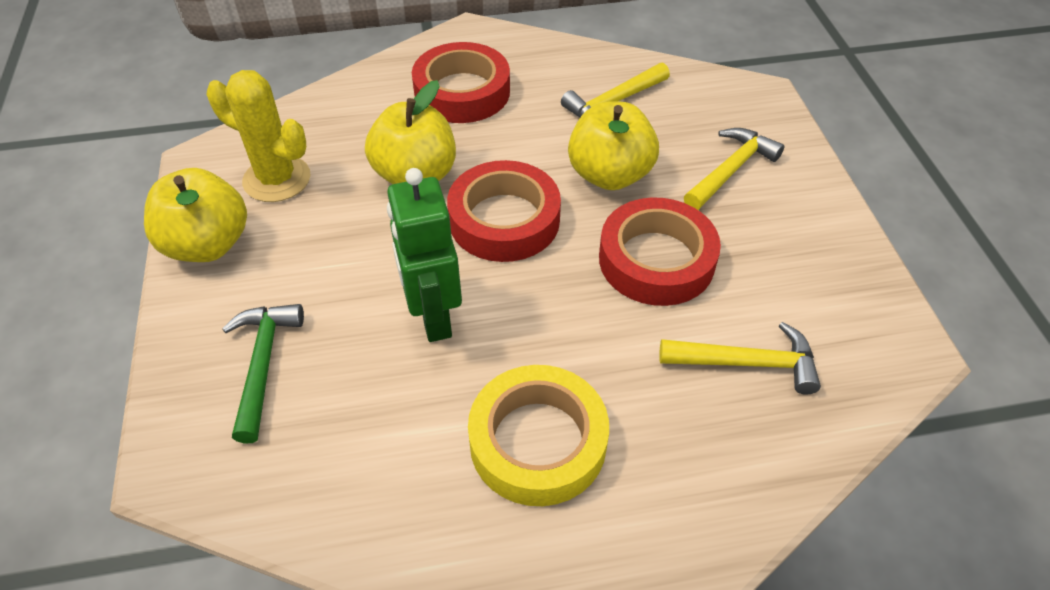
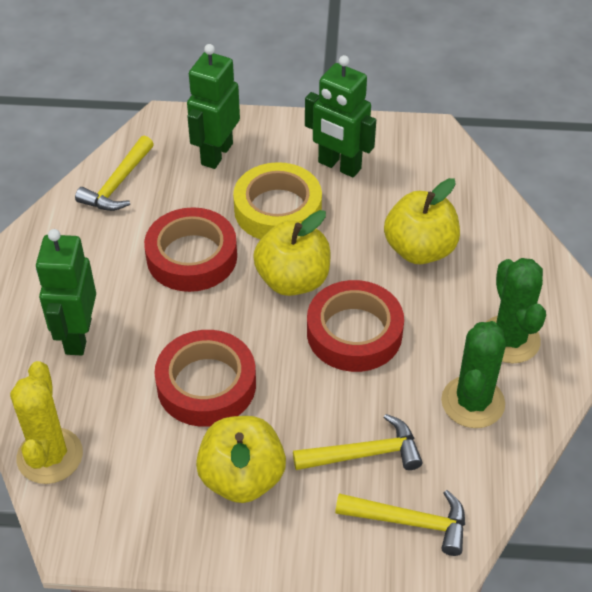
green cactus: none = 0 -> [441,321,506,428] [486,258,546,364] = 2
green hammer: [222,304,304,443] = 1 -> none = 0
green robot: [387,168,462,342] = 1 -> [36,229,96,355] [187,44,240,169] [305,55,376,178] = 3

